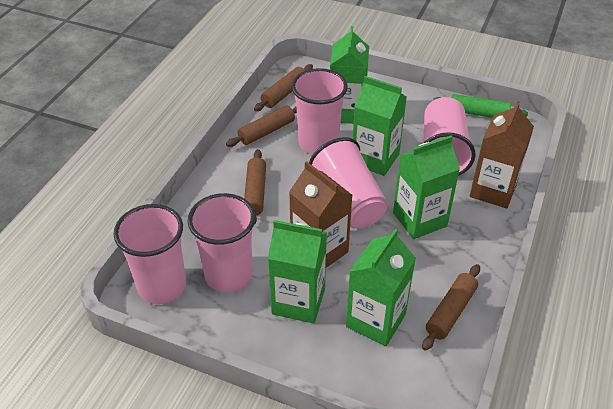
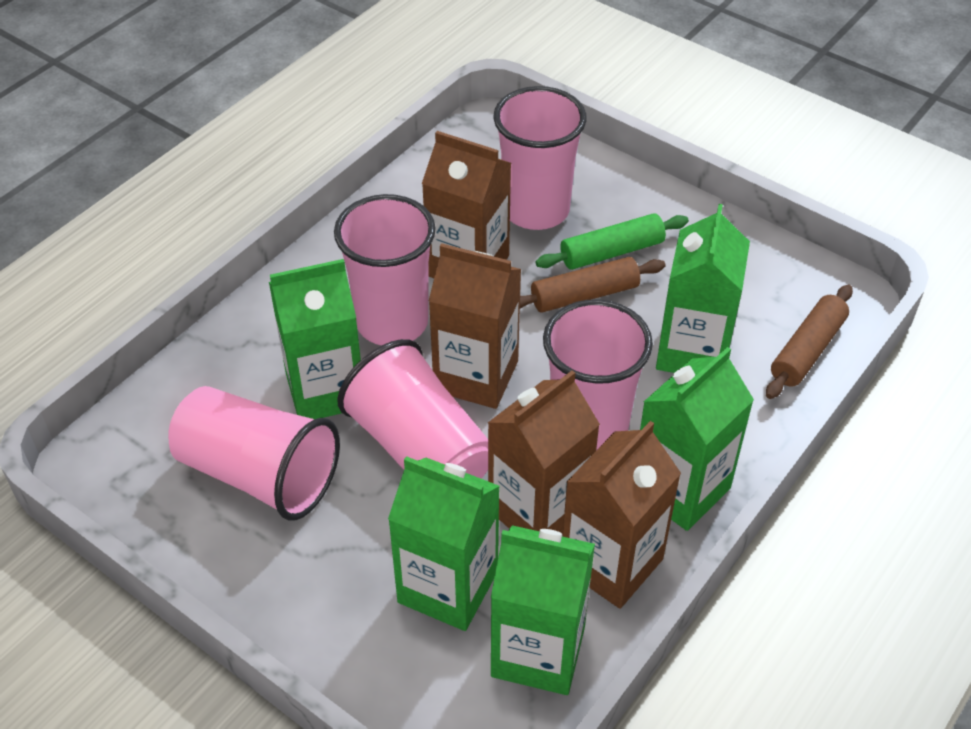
brown carton: [289,161,352,268] [470,101,534,208] = 2 -> [422,131,511,278] [429,243,521,409] [488,370,600,535] [562,421,681,609] = 4
brown rolling pin: [226,106,297,147] [244,149,266,225] [254,64,313,111] [422,264,480,351] = 4 -> [520,257,665,313] [766,285,853,399] = 2

